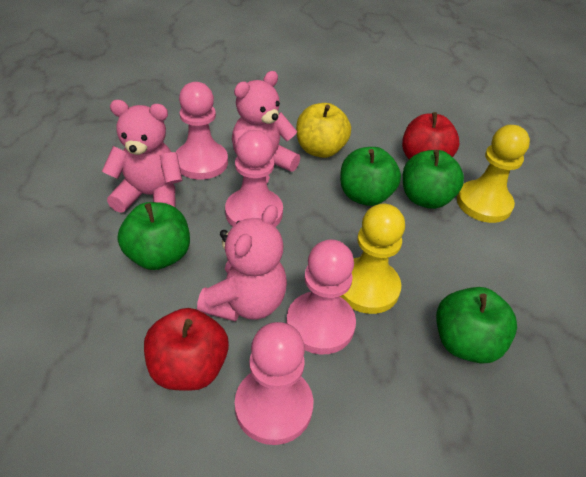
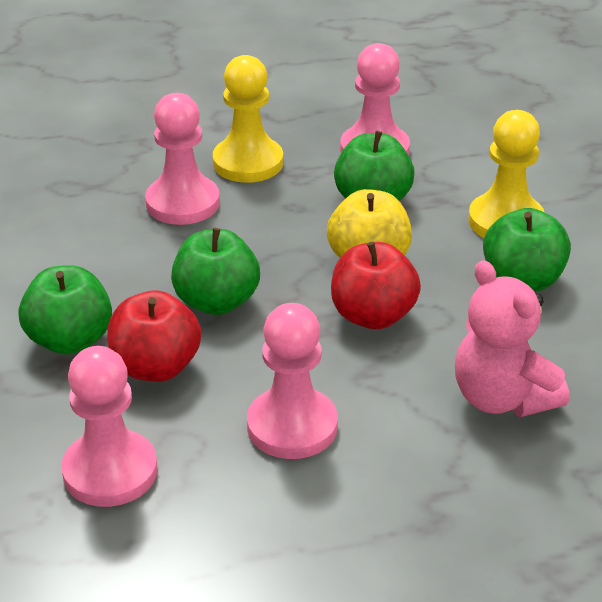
pink teddy bear: [102,100,182,213] [197,205,287,321] [232,71,300,183] = 3 -> [455,260,569,417] = 1

